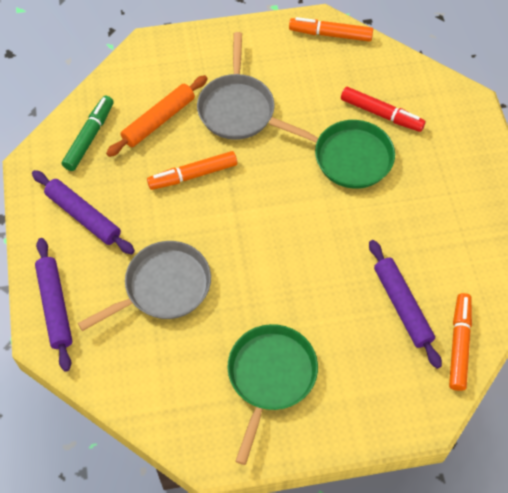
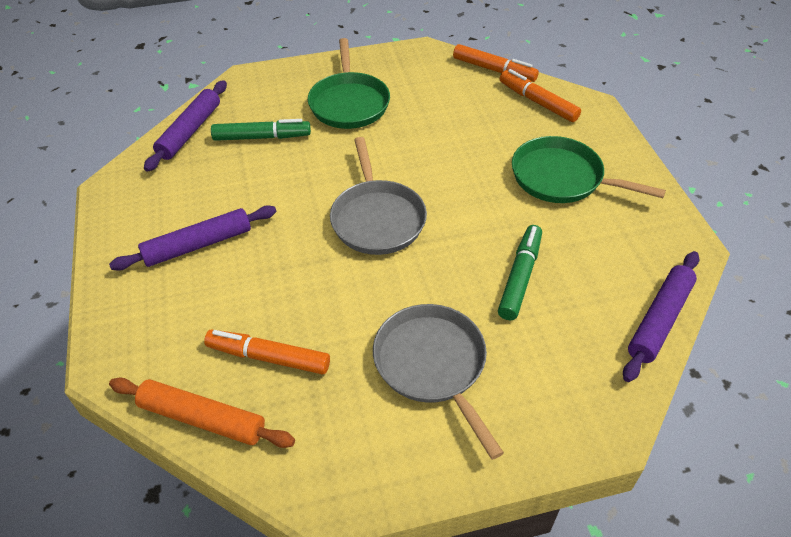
green marker: [62,96,114,171] = 1 -> [211,119,311,141] [498,225,542,320] = 2
red marker: [341,87,426,132] = 1 -> none = 0

